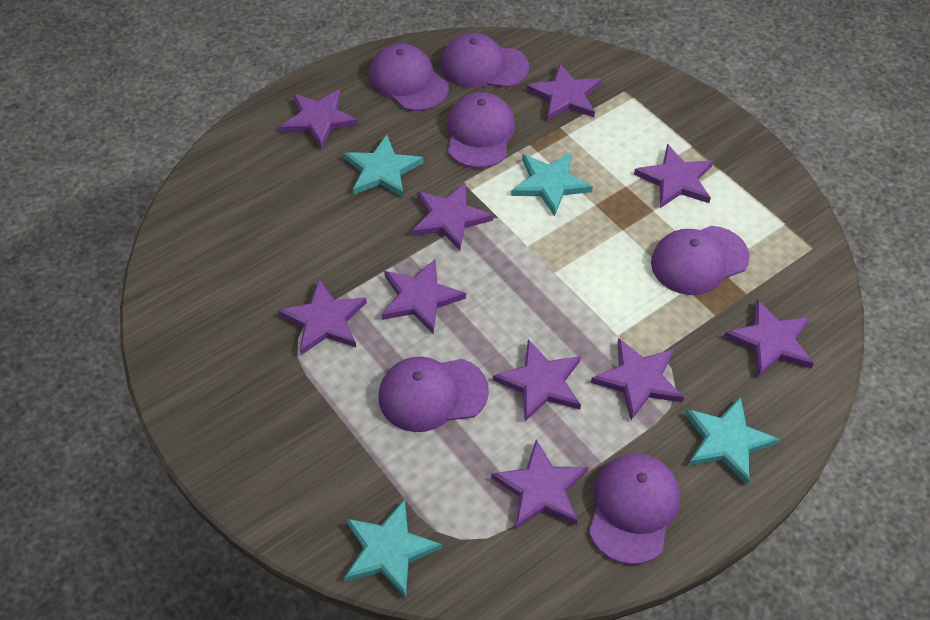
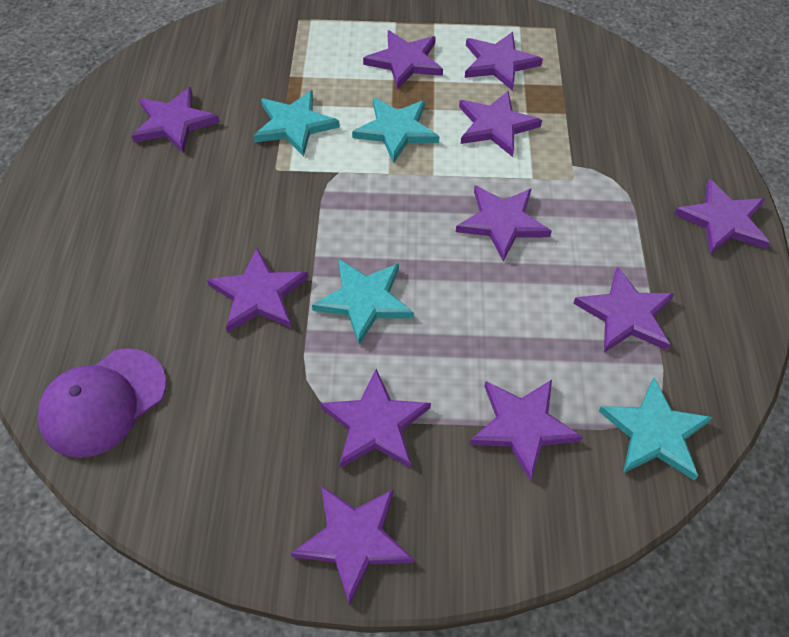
purple cap: [369,44,449,111] [379,357,489,432] [441,33,529,88] [447,92,515,168] [589,454,680,565] [651,226,750,295] = 6 -> [37,348,167,458] = 1
purple star: [278,279,367,355] [280,89,359,149] [382,258,466,334] [412,183,493,251] [491,440,588,530] [493,339,581,421] [526,64,602,121] [591,338,684,420] [634,144,713,208] [724,299,814,378] = 10 -> [132,87,219,154] [207,248,308,333] [291,486,414,605] [321,369,431,468] [363,30,443,89] [456,186,552,261] [459,91,542,157] [465,32,543,91] [469,380,583,481] [573,266,674,353] [674,179,770,255] = 11

